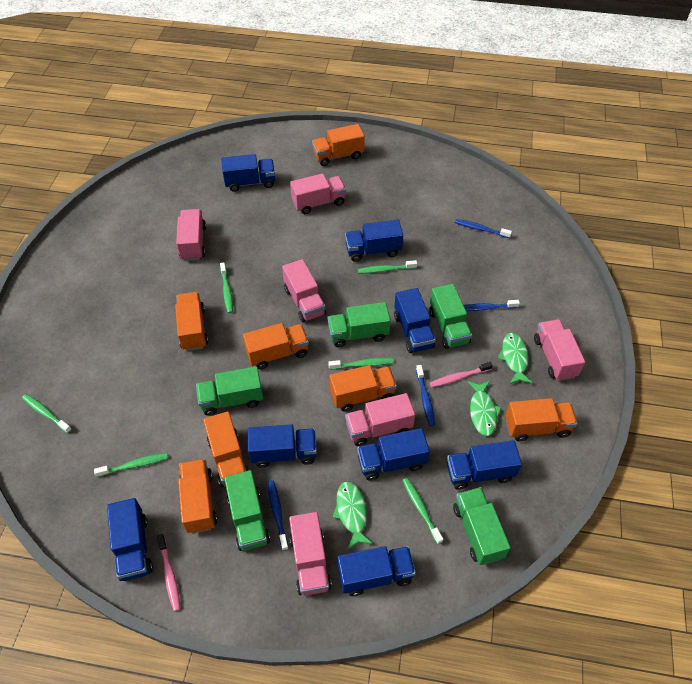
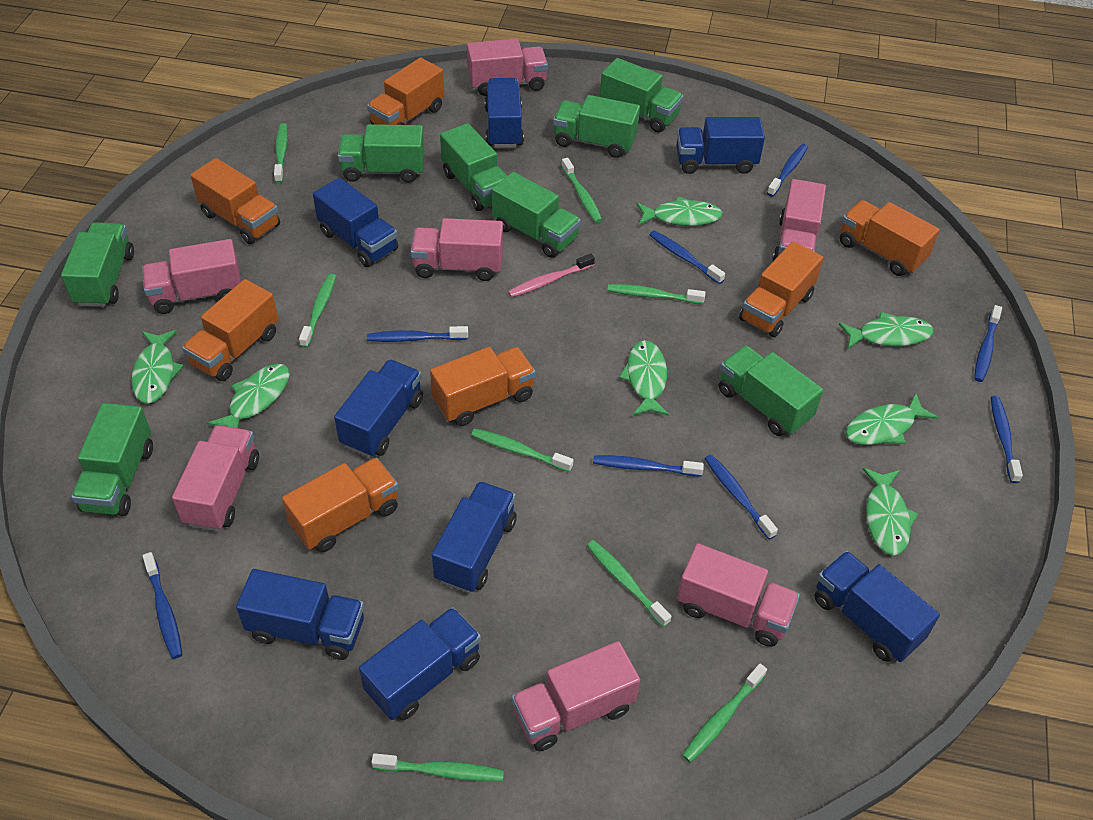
blue toothbrush: [268,480,289,551] [416,365,435,426] [455,219,512,238] [464,300,520,311] = 4 -> [143,552,183,659] [367,326,468,342] [593,455,704,477] [649,231,725,284] [704,454,778,540] [767,144,808,197] [974,305,1002,382] [991,396,1023,483] = 8
green fish: [333,481,373,549] [467,381,501,436] [498,333,532,384] = 3 -> [131,330,183,404] [208,364,290,428] [619,340,669,416] [637,196,723,226] [839,312,934,349] [845,393,938,445] [862,468,919,556] = 7
green toothbrush: [22,394,72,433] [94,453,168,477] [220,263,233,313] [328,358,394,369] [358,260,417,273] [402,478,443,544] = 6 -> [274,123,288,183] [299,274,336,348] [371,753,504,781] [471,429,573,472] [561,158,602,223] [587,540,672,627] [607,284,706,304] [682,664,767,763] = 8
green truck: [196,366,263,416] [224,470,270,551] [327,302,391,347] [429,284,472,349] [453,487,511,565] = 5 -> [61,222,134,307] [71,403,153,516] [338,124,425,183] [440,123,507,211] [492,172,581,258] [553,95,640,158] [600,58,684,132] [719,345,823,436] = 8
pink toothbrush: [157,534,181,612] [430,362,493,387] = 2 -> [508,254,595,298] = 1
pink truck: [176,209,206,261] [282,259,326,322] [289,512,332,596] [290,173,346,214] [345,393,415,446] [534,319,585,381] = 6 -> [142,239,241,314] [172,425,259,531] [410,218,503,281] [467,38,548,96] [511,641,640,751] [677,543,800,647] [772,179,826,261] = 7

